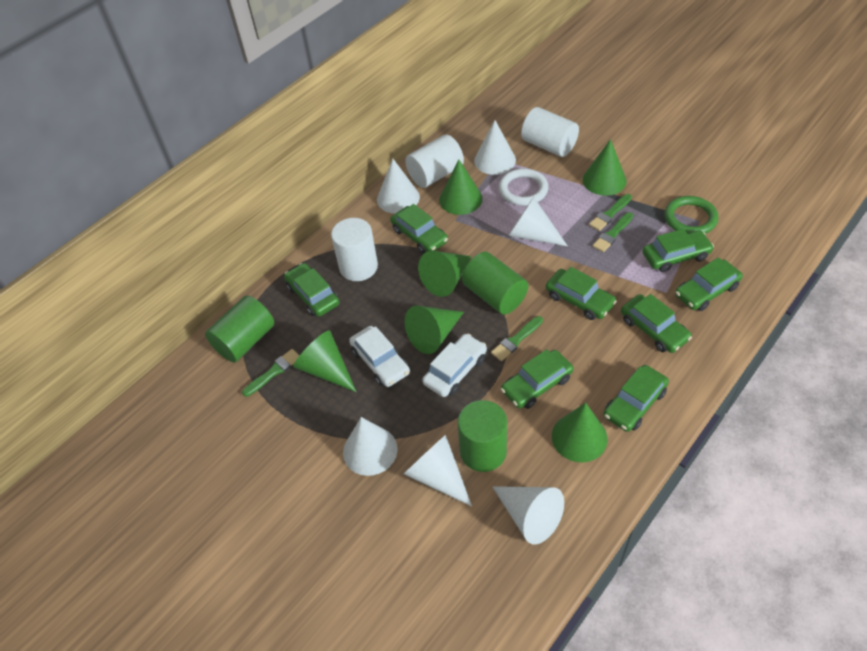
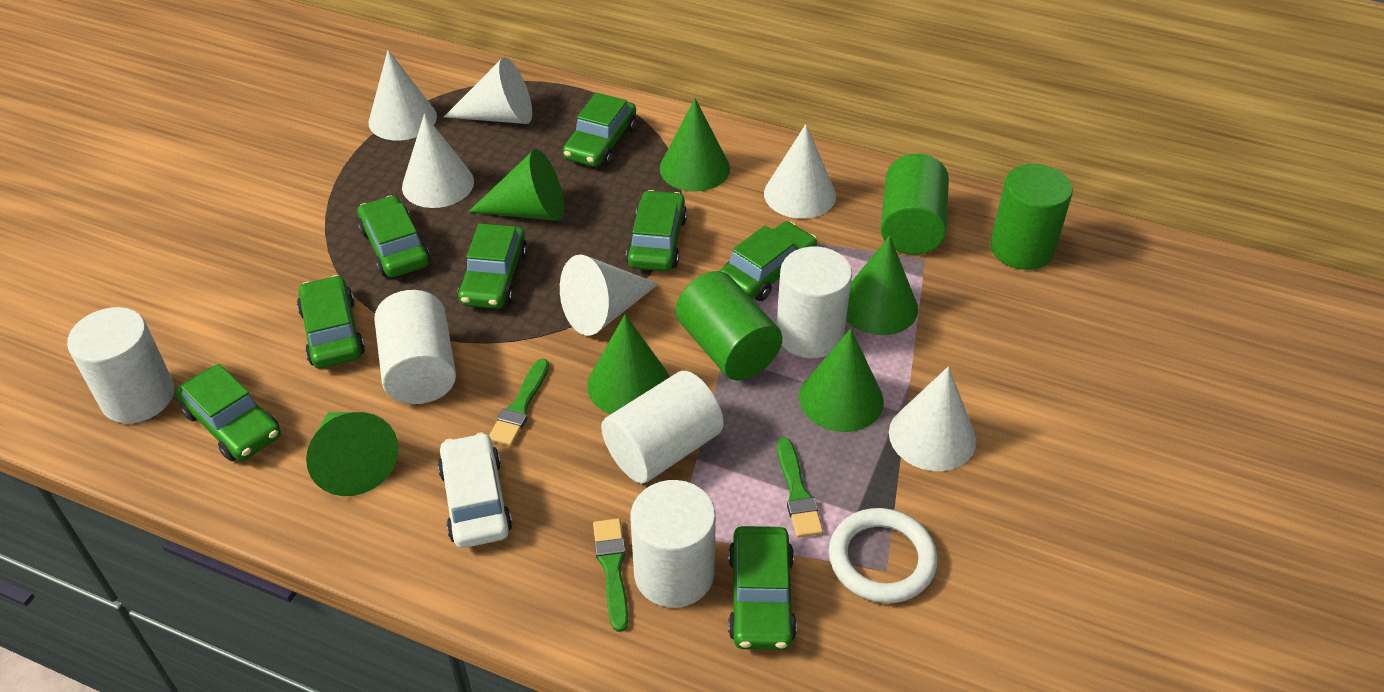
green brush: [242,349,300,397] [491,316,543,361] [589,194,632,231] [593,212,633,252] = 4 -> [489,359,549,446] [593,519,628,632] [777,438,823,538] = 3
green ring: [665,196,718,234] = 1 -> none = 0
white car: [349,326,410,387] [422,334,487,397] = 2 -> [438,432,512,548] = 1
white cylinder: [331,218,378,281] [405,134,464,188] [521,107,579,157] = 3 -> [67,307,174,423] [374,290,456,404] [601,371,724,483] [631,480,716,608] [776,246,852,358] = 5

